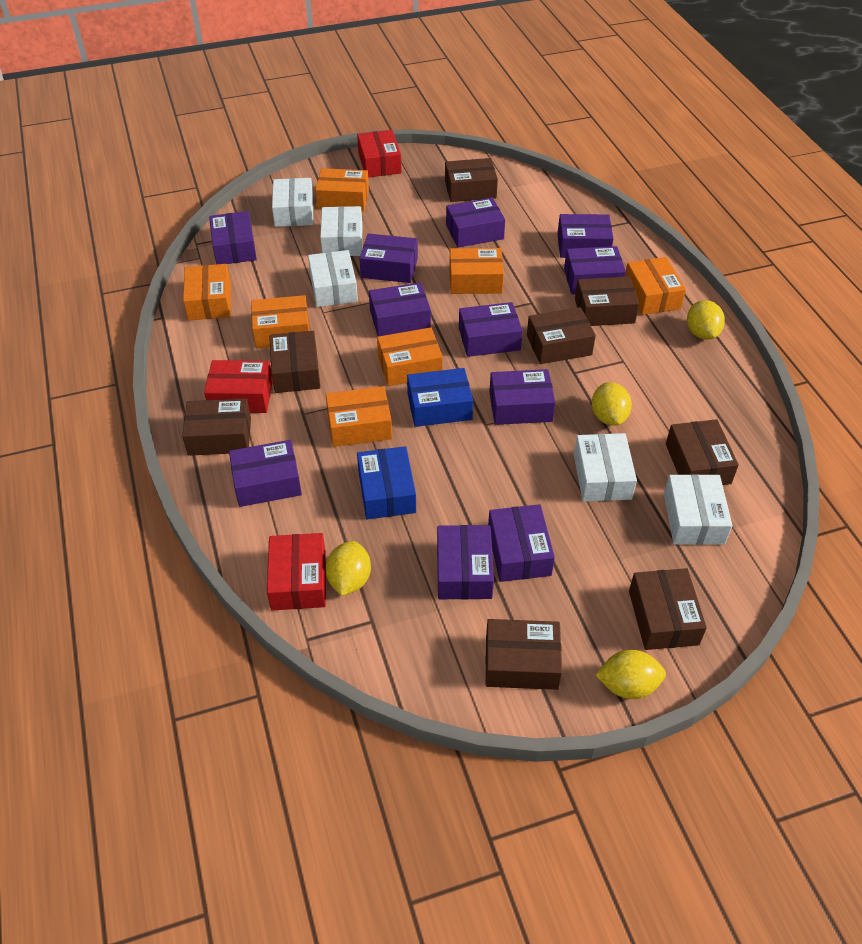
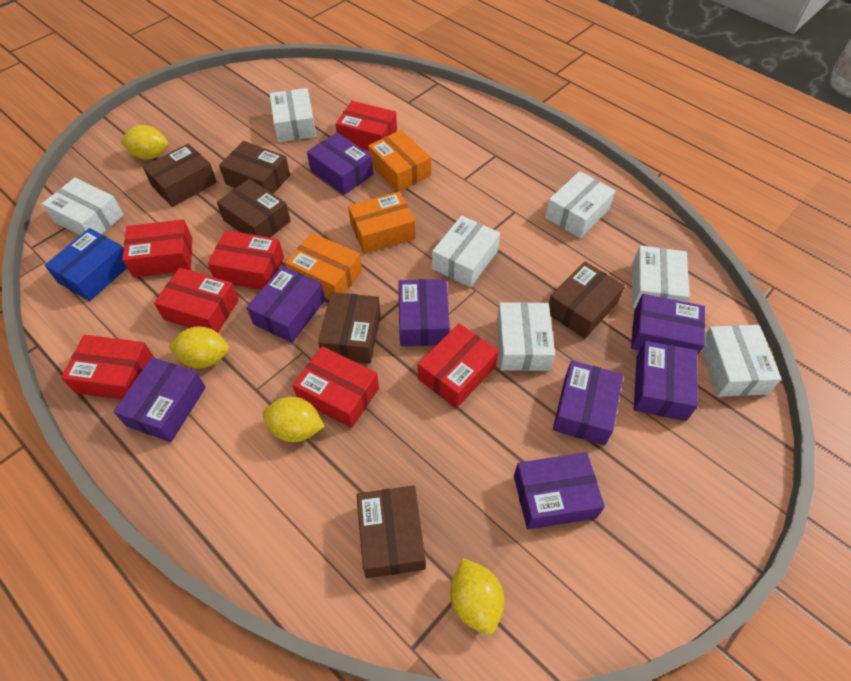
blue box: [357,446,416,520] [407,368,473,427] = 2 -> [45,228,127,301] = 1
brown box: [182,398,251,456] [269,331,320,393] [445,158,498,202] [485,619,562,690] [527,307,596,364] [575,276,639,326] [629,568,707,650] [666,419,739,485] = 8 -> [143,143,217,207] [217,179,291,238] [219,141,290,194] [318,292,381,364] [356,486,426,578] [549,261,625,339] = 6
orange box: [183,264,231,321] [251,295,310,348] [315,168,369,212] [326,386,392,447] [377,327,443,386] [449,248,504,294] [625,257,686,315] = 7 -> [285,233,362,299] [348,191,416,254] [368,130,431,192] = 3
purple box: [209,211,257,264] [229,440,302,507] [359,234,418,283] [369,283,431,336] [437,525,494,600] [446,198,505,248] [459,302,523,357] [488,504,555,582] [489,369,556,425] [557,214,614,258] [564,246,626,294] = 11 -> [113,357,206,442] [247,266,325,343] [307,132,373,195] [398,279,450,346] [514,452,605,530] [553,360,623,445] [631,294,705,356] [634,341,698,421] = 8
red box: [204,360,273,413] [267,533,326,610] [357,130,402,177] = 3 -> [61,335,155,400] [122,219,192,278] [154,268,239,333] [207,230,284,290] [292,346,379,428] [335,101,397,151] [418,323,499,408] = 7
white box: [272,178,313,227] [308,250,358,307] [320,206,362,256] [574,433,637,502] [664,474,732,545] = 5 -> [42,178,124,235] [270,88,316,142] [432,215,500,287] [497,302,555,371] [545,171,615,238] [632,245,690,308] [702,325,782,397] = 7

